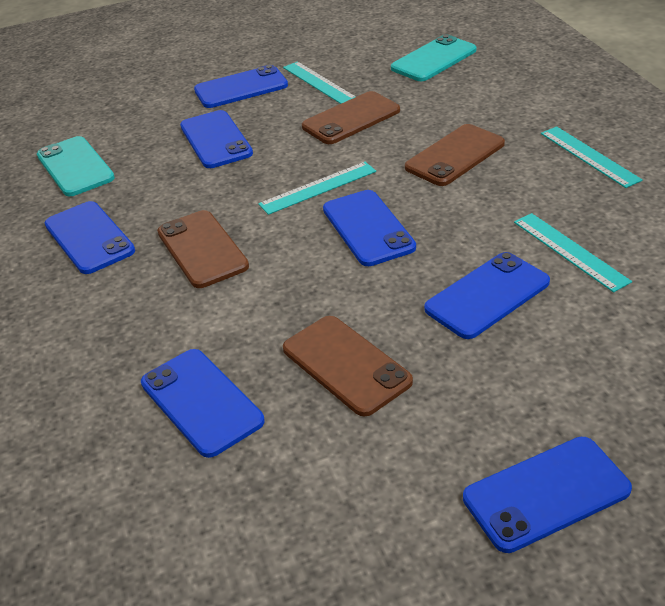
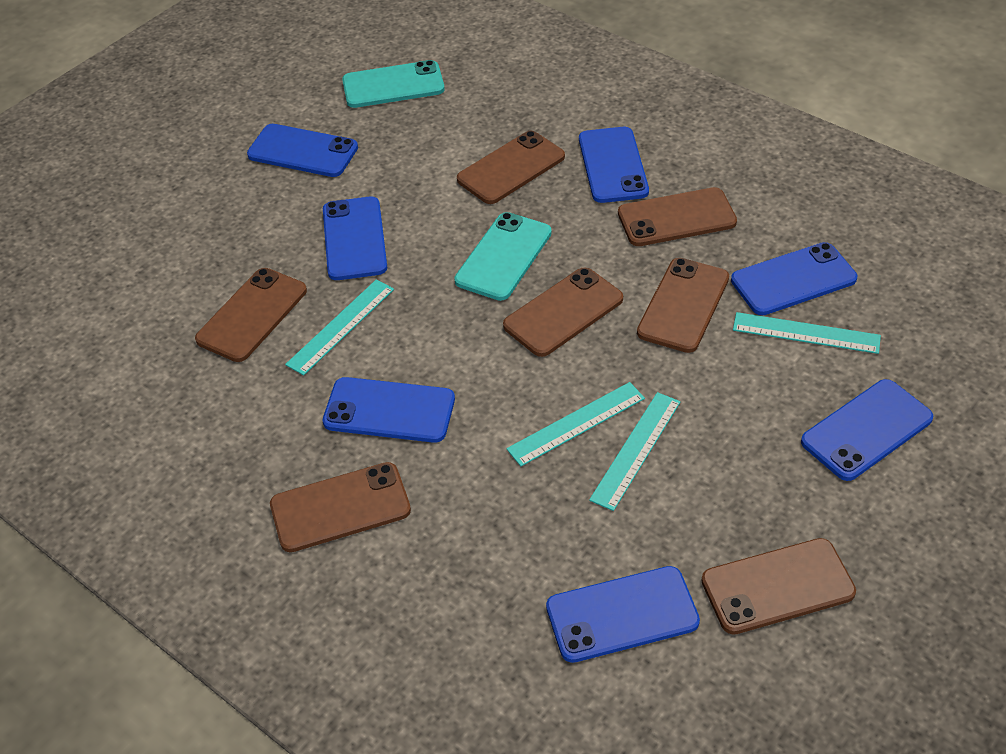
brown phone: [157,210,249,288] [283,316,413,416] [302,91,400,144] [405,124,505,186] = 4 -> [195,268,307,362] [270,462,411,552] [457,131,565,204] [503,268,623,357] [618,187,737,246] [637,258,729,353] [701,538,856,635] = 7

